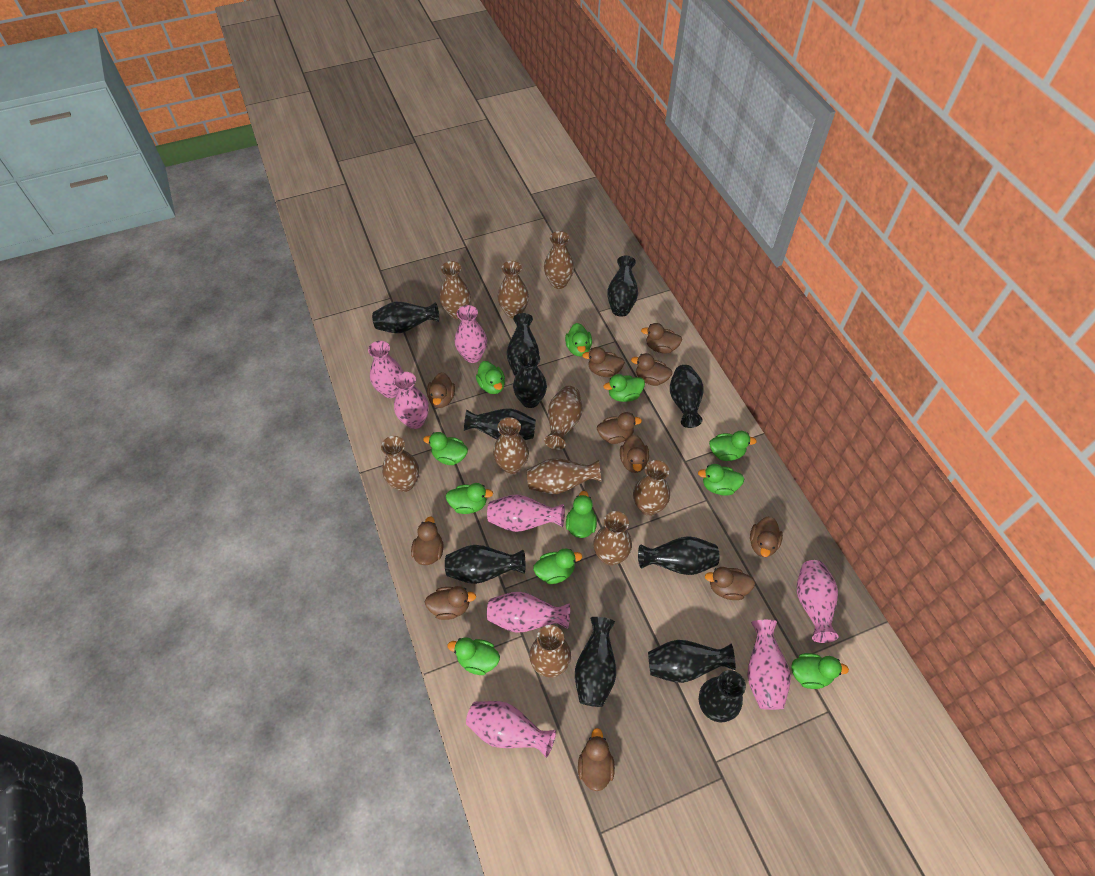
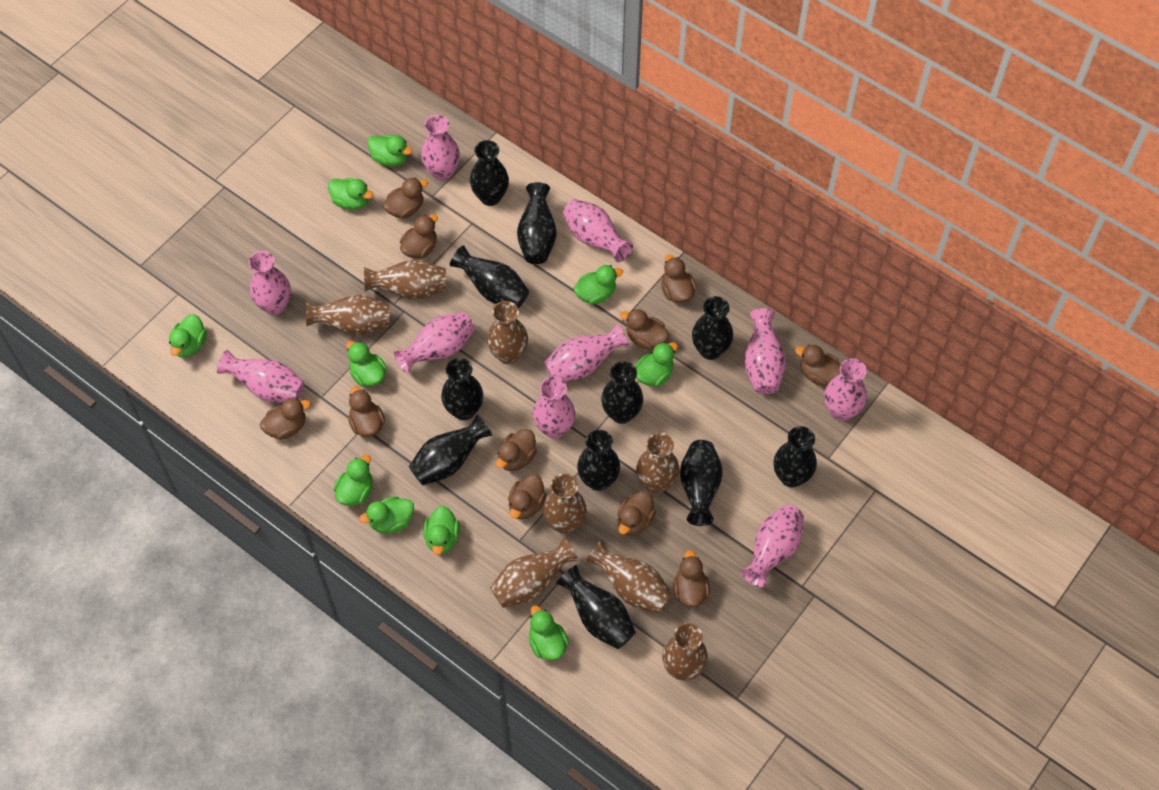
brown vase: [381,436,419,492] [440,261,471,319] [493,417,529,474] [498,261,529,319] [527,458,602,494] [529,625,571,677] [544,231,574,289] [544,386,582,450] [593,511,632,566] [633,460,670,516] = 10 -> [306,294,390,335] [364,259,446,300] [487,301,528,364] [490,538,579,608] [543,474,587,534] [586,540,672,614] [636,433,679,494] [662,623,708,681] = 8
green duck: [423,432,468,465] [446,483,493,514] [448,637,500,675] [476,361,505,394] [533,549,582,584] [565,323,592,357] [566,491,597,538] [603,374,645,402] [698,464,744,496] [709,431,757,461] [791,653,849,689] = 11 -> [169,314,207,358] [328,178,373,210] [334,455,373,506] [346,341,387,387] [359,496,414,533] [367,135,413,166] [423,506,460,555] [529,605,569,661] [574,265,623,305] [635,342,678,387] = 10
pink vase: [368,341,403,398] [393,372,429,429] [455,305,487,363] [466,701,556,758] [487,495,565,532] [487,592,570,633] [747,620,791,710] [797,560,839,643] = 8 -> [217,350,304,403] [249,251,291,315] [394,312,475,373] [421,115,460,181] [533,376,575,439] [544,324,629,381] [563,199,633,262] [741,505,804,587] [744,308,786,394] [824,358,867,421] = 10

